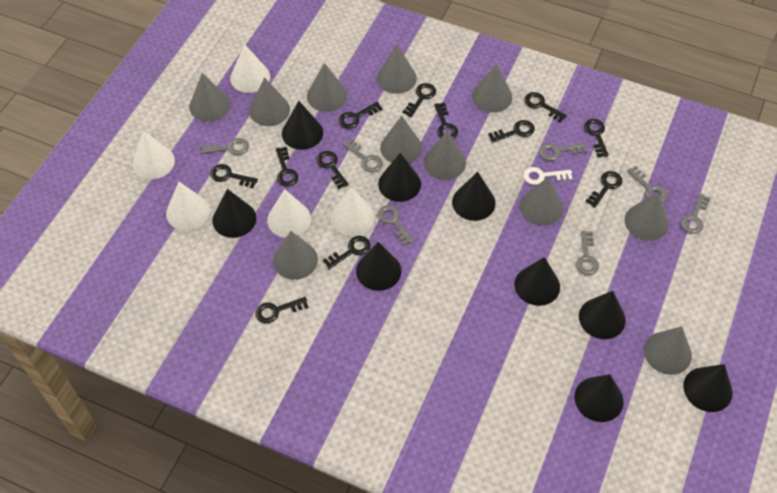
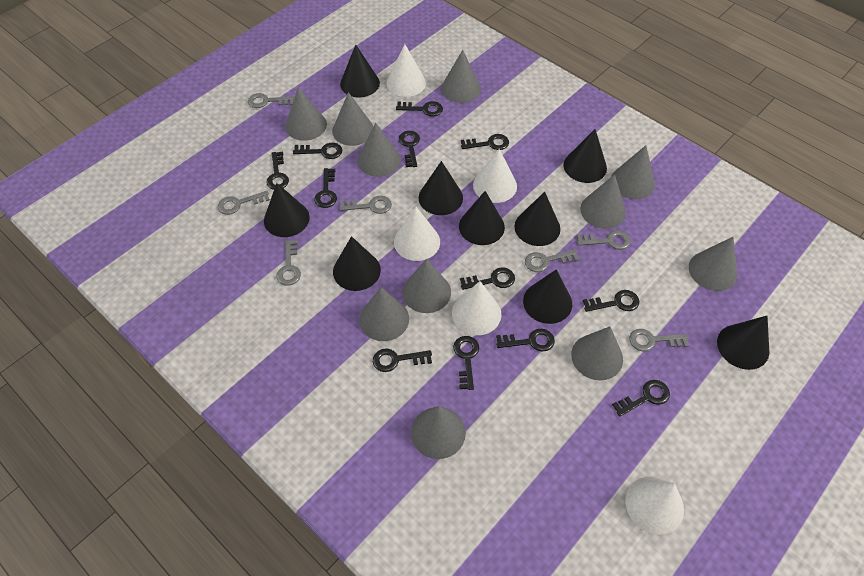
white key: [523,167,572,185] = 1 -> none = 0

